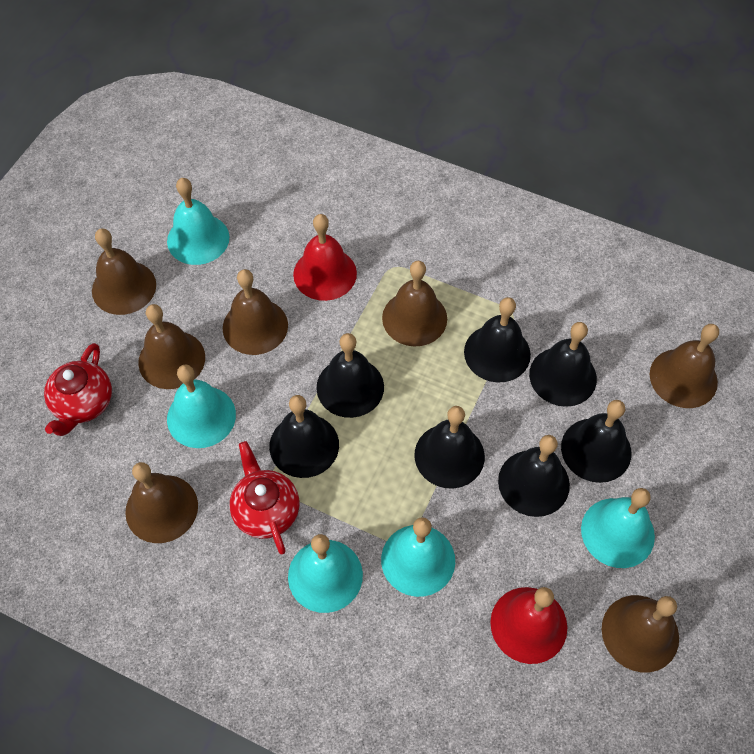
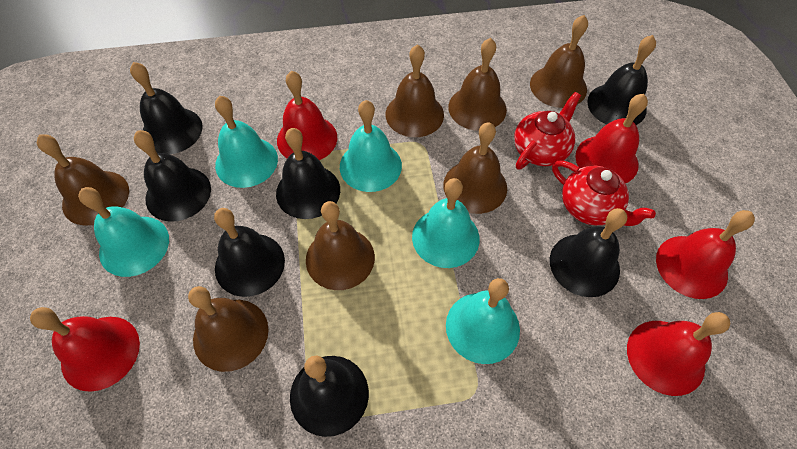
red bell: [293,214,357,301] [490,587,567,664] = 2 -> [30,307,140,392] [277,71,337,160] [575,94,648,183] [627,312,731,396] [656,210,755,299] = 5

